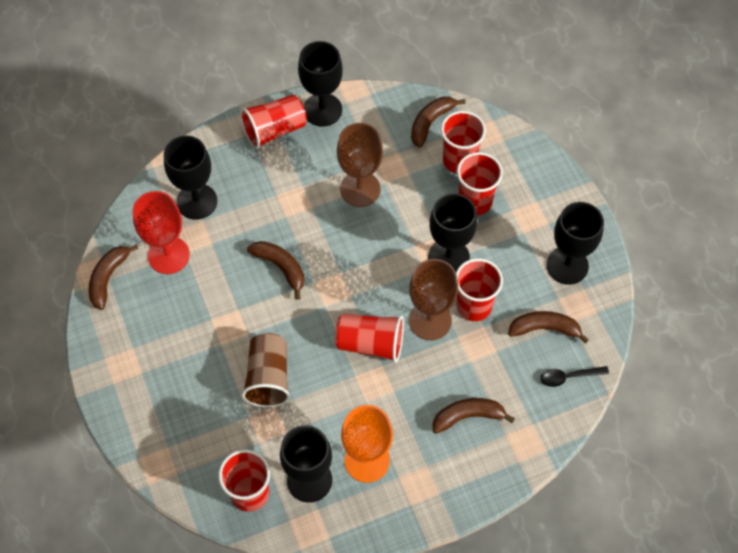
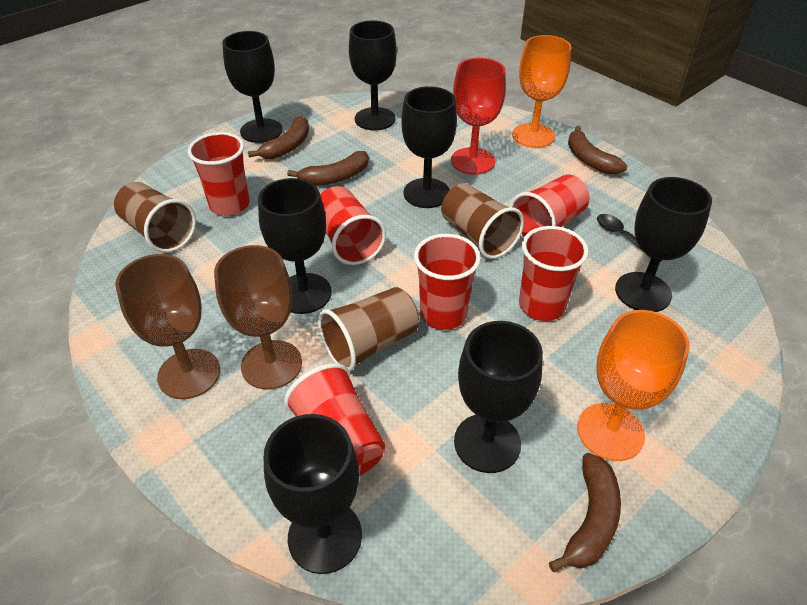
black goblet: [164,136,217,220] [280,425,332,503] [298,41,343,127] [428,193,477,272] [547,202,604,285] = 5 -> [222,31,283,143] [258,178,332,314] [263,414,362,574] [349,21,397,130] [401,86,457,208] [454,321,543,473] [615,177,712,312] = 7
brown banana: [89,244,139,310] [247,241,304,300] [411,97,465,148] [433,398,515,434] [508,311,589,344] = 5 -> [248,116,309,159] [287,151,369,185] [549,453,621,572] [568,126,627,174] = 4
brown cup: [241,333,290,407] = 1 -> [114,182,196,253] [318,287,419,371] [441,183,524,259] = 3
orange goblet: [341,405,393,483] = 1 -> [512,35,571,148] [577,310,690,461] = 2

